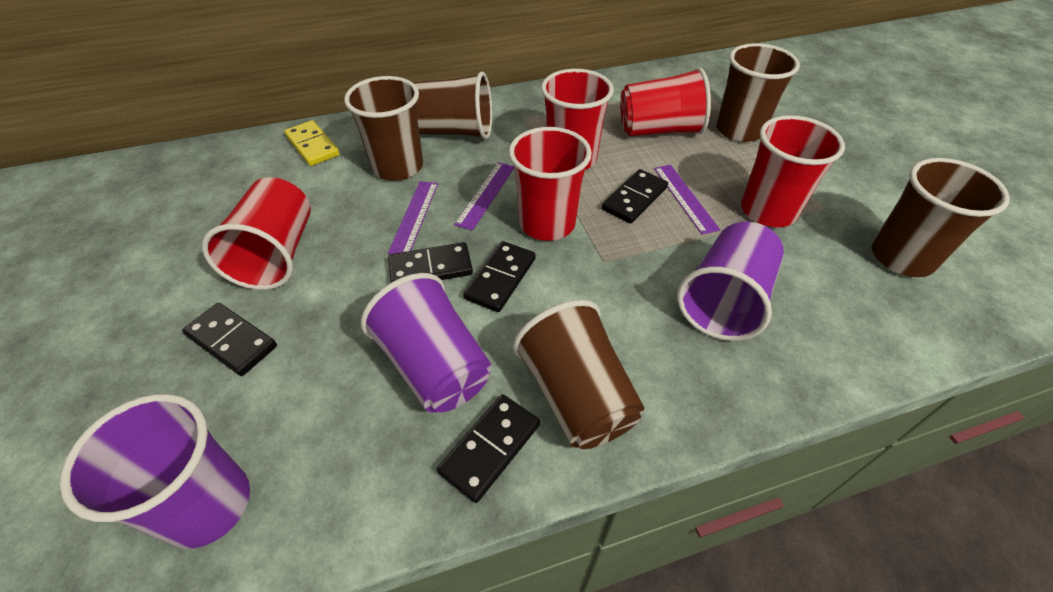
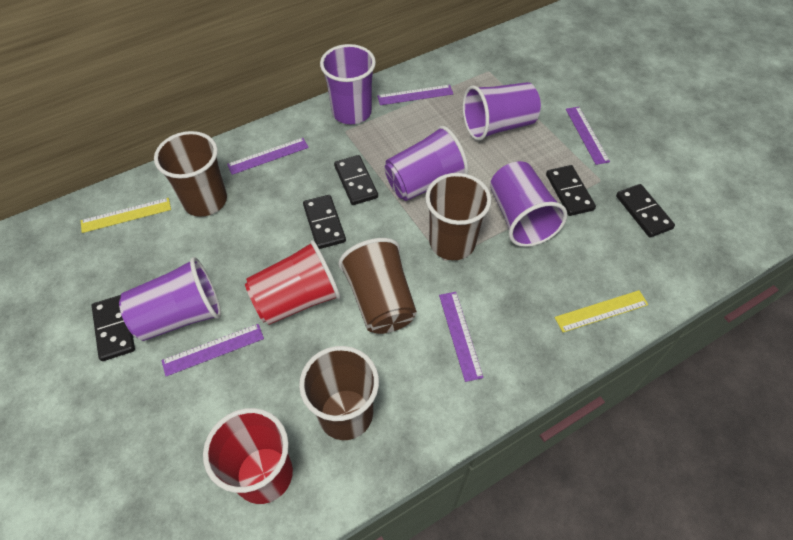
brown cup: [344,76,423,181] [412,72,492,139] [513,300,644,449] [716,43,800,142] [872,158,1010,277] = 5 -> [154,131,227,217] [299,346,379,440] [338,238,417,334] [425,173,491,260] = 4
purple cup: [60,394,250,549] [361,273,492,412] [677,222,784,341] = 3 -> [119,257,221,341] [320,44,376,124] [384,126,468,201] [463,82,541,141] [490,161,567,247] = 5
purple ruler: [388,181,438,254] [454,162,514,230] [654,165,720,235] = 3 -> [161,324,264,376] [227,138,309,175] [377,85,453,105] [439,292,484,382] [566,107,610,165] = 5
red cup: [202,177,311,290] [509,127,592,241] [541,69,614,170] [620,68,711,136] [741,115,845,227] = 5 -> [203,408,293,504] [245,240,341,325] = 2
yellow domino: [284,120,340,166] = 1 -> none = 0
yellow ruler: none = 0 -> [81,198,171,233] [554,290,649,332] = 2

